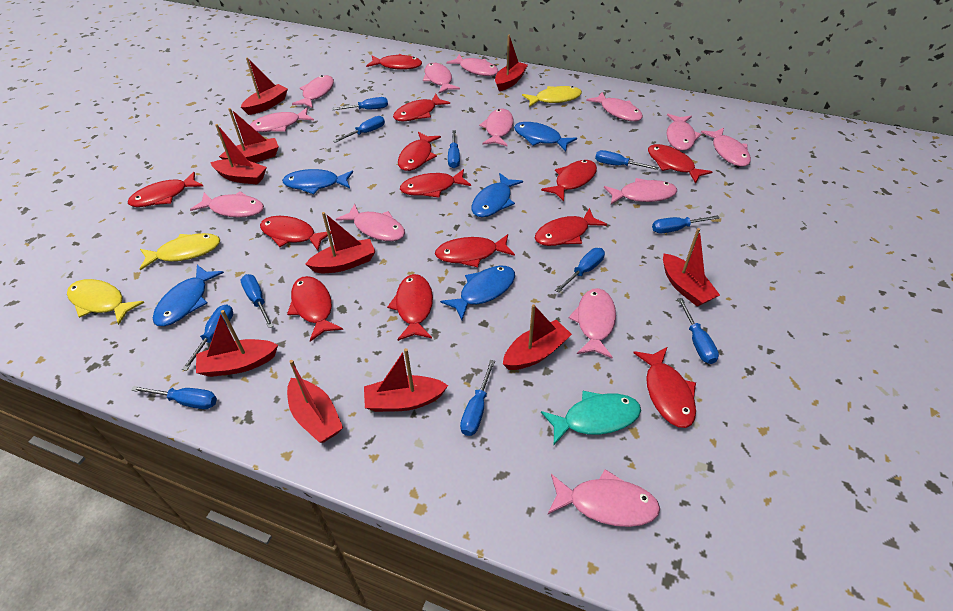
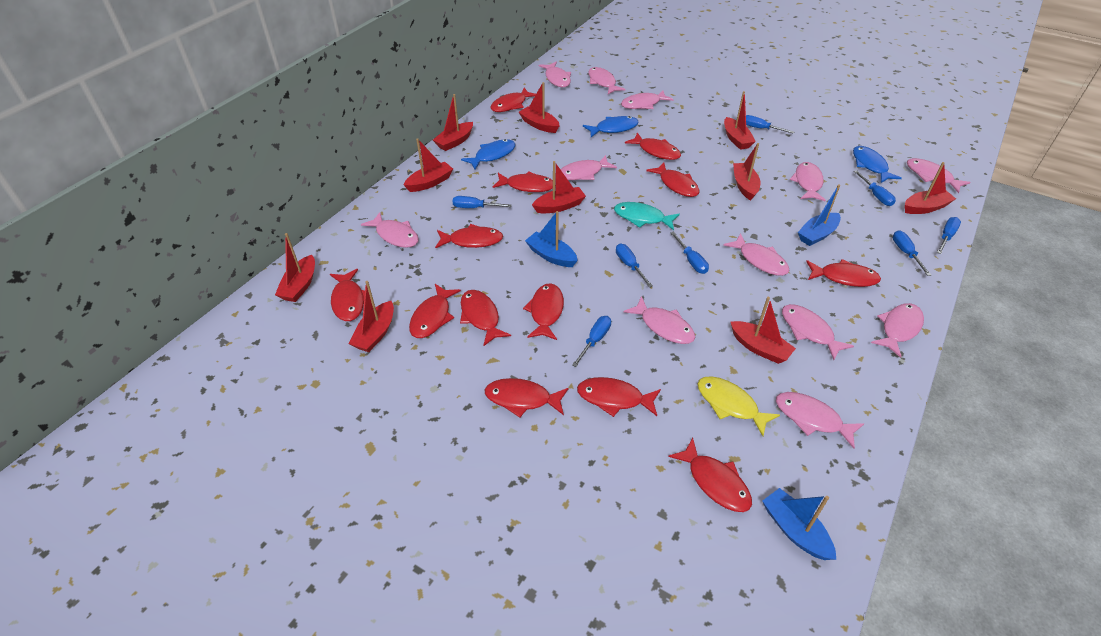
blue boat: none = 0 -> [525,211,578,267] [762,488,837,560] [798,185,841,246] = 3
blue fish: [153,265,224,326] [282,169,353,194] [440,265,515,320] [471,173,523,217] [514,122,577,152] = 5 -> [461,139,515,170] [583,116,639,137] [853,146,902,183] = 3
blue screwdriver: [131,386,217,409] [182,304,233,371] [240,274,273,328] [332,97,388,110] [333,116,385,143] [448,130,460,168] [460,360,495,436] [555,248,605,293] [595,150,659,170] [652,215,720,233] [678,298,719,364] = 11 -> [453,196,511,208] [572,316,611,367] [616,244,653,287] [670,232,709,274] [746,115,794,134] [854,170,896,206] [893,230,931,276] [937,217,961,254] = 8
pink fish: [190,191,264,217] [250,108,314,132] [292,75,334,108] [336,203,405,241] [423,63,460,93] [446,54,498,76] [479,109,514,146] [548,469,660,527] [569,288,616,359] [586,92,643,121] [604,178,677,205] [666,114,702,151] [701,128,751,167] = 13 -> [361,212,419,248] [539,62,571,87] [560,155,617,180] [588,67,626,94] [621,90,674,109] [623,296,695,344] [723,233,790,276] [776,392,864,449] [782,304,854,360] [790,162,826,201] [871,303,924,358] [907,158,971,193] = 12
yellow fish: [67,279,144,325] [140,233,220,270] [522,86,582,107] = 3 -> [697,376,780,436] = 1

